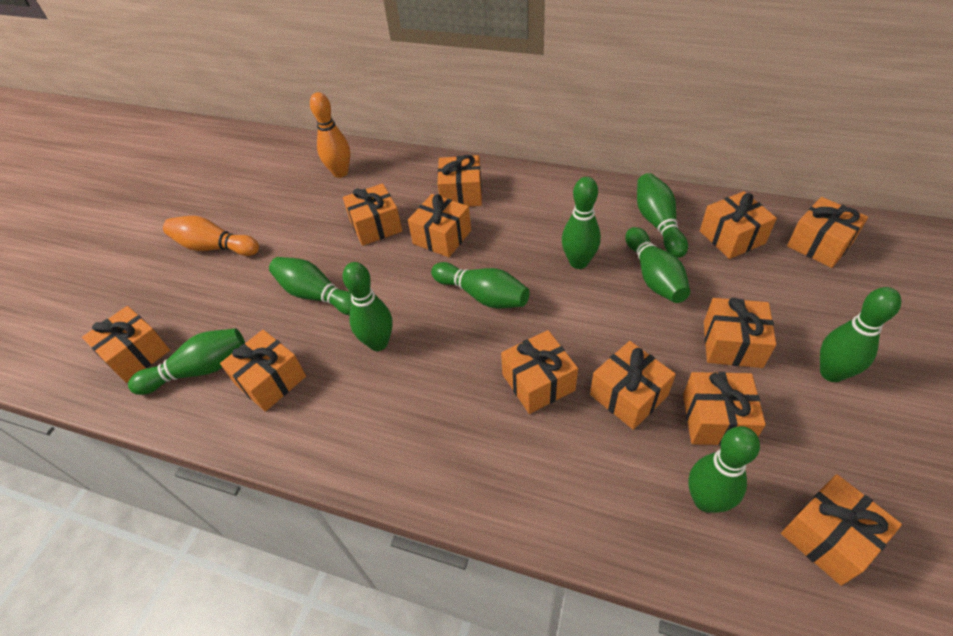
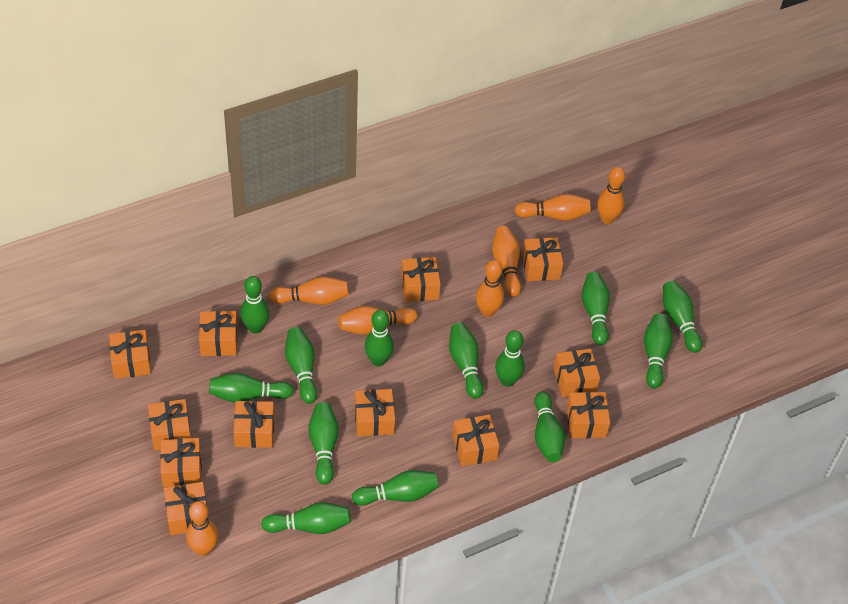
green bowling pin: [128,328,245,395] [269,257,352,315] [342,262,393,351] [431,262,529,309] [562,177,601,269] [625,227,690,303] [637,173,688,258] [688,426,760,513] [820,287,901,382] = 9 -> [209,373,294,403] [240,276,269,334] [261,502,350,534] [285,327,317,404] [308,402,339,484] [352,470,439,506] [365,309,394,366] [449,323,483,399] [495,330,525,387] [534,391,565,462] [582,272,610,345] [644,314,673,389] [663,281,702,353] = 13
orange bowling pin: [163,216,259,256] [310,92,350,178] = 2 -> [186,501,219,556] [269,277,349,305] [338,306,417,335] [476,260,504,317] [492,226,521,297] [514,194,591,221] [597,167,625,224] = 7

